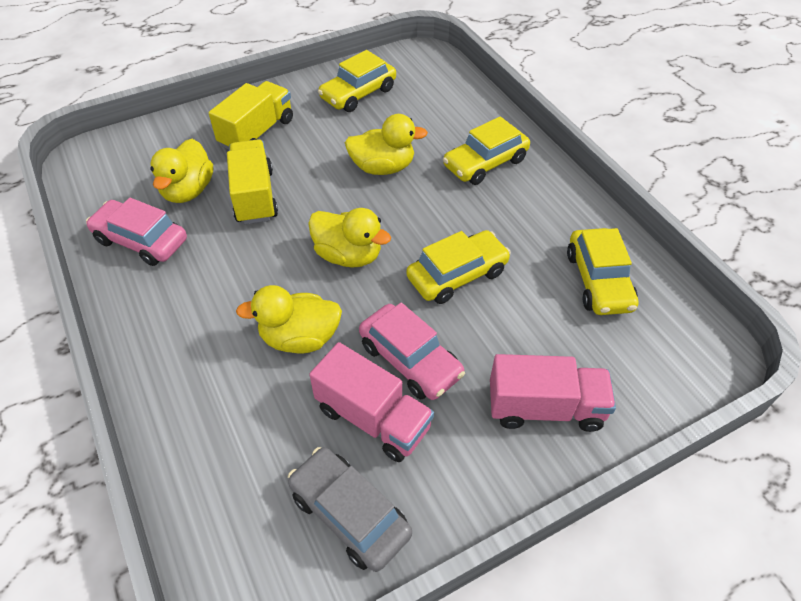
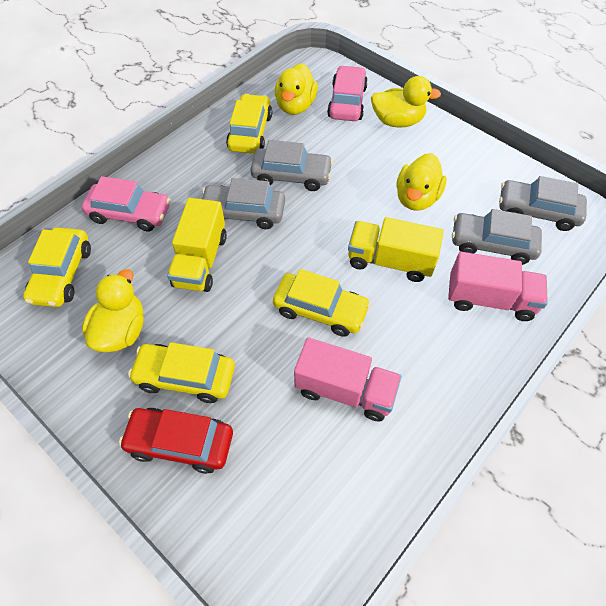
grey car: [288,447,412,572] = 1 -> [202,178,285,229] [250,140,333,191] [452,209,542,265] [499,176,587,231] = 4
red car: none = 0 -> [119,408,233,474] = 1

